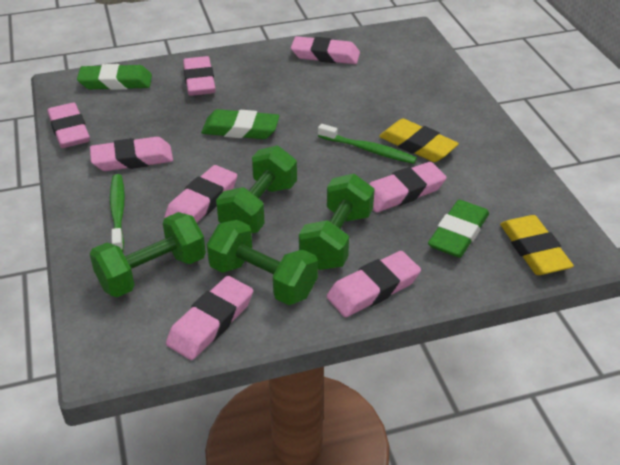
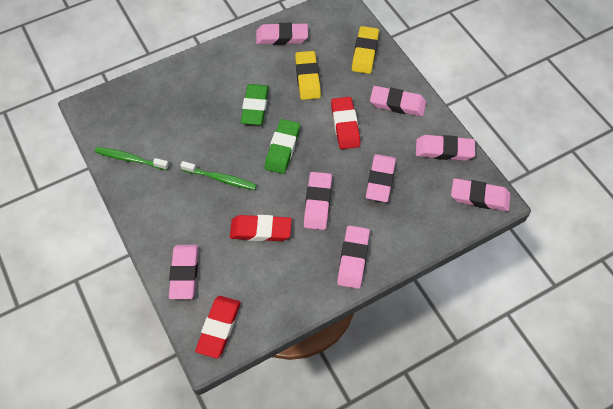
green dumbbell: [90,212,206,297] [207,220,318,305] [216,146,297,233] [299,174,375,270] = 4 -> none = 0
green eraser: [77,64,152,90] [201,109,279,139] [428,200,489,258] = 3 -> [241,84,269,125] [264,119,300,174] = 2
red eraser: none = 0 -> [195,296,241,358] [230,215,292,241] [331,97,360,149] = 3

